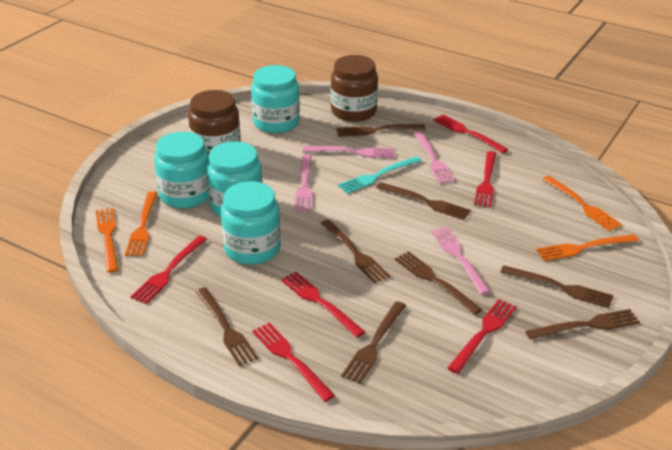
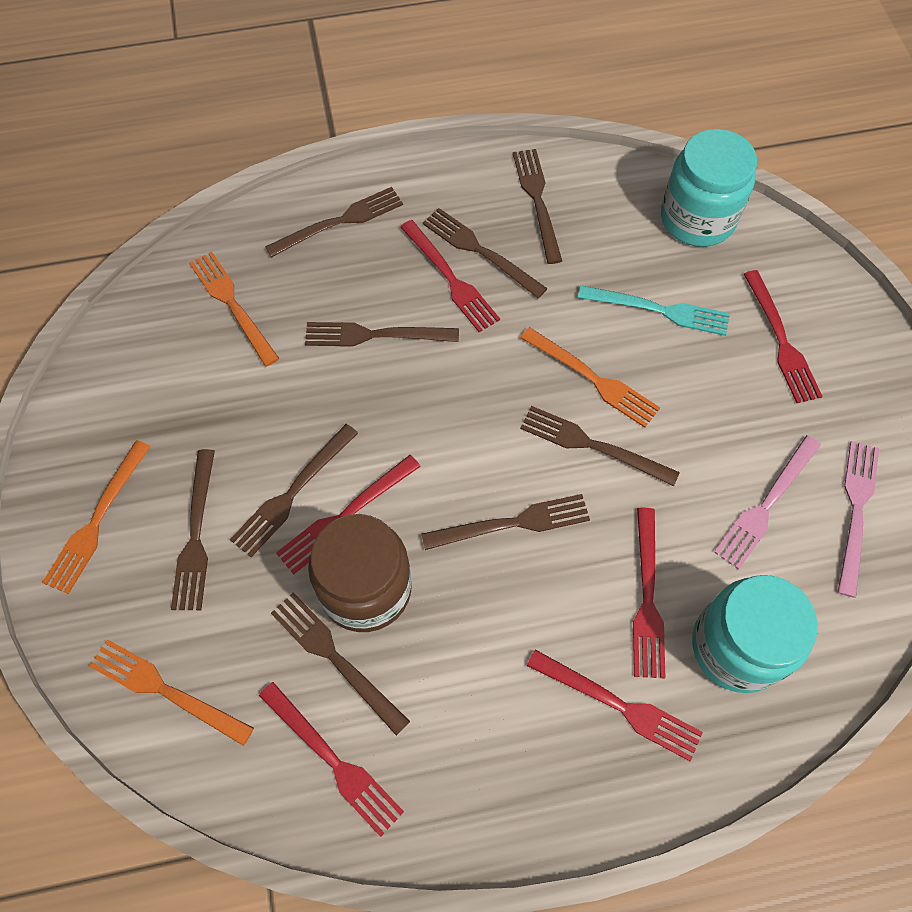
brown fork: [196,287,258,366] [320,219,390,283] [337,124,426,137] [341,301,406,384] [376,182,471,220] [395,251,482,315] [501,265,614,308] [525,309,640,339] = 8 -> [171,449,215,610] [230,424,358,557] [265,187,403,258] [271,593,410,736] [305,322,459,347] [422,494,590,550] [423,208,548,298] [513,149,562,264] [520,406,680,487] = 9
brown jar: [188,90,241,154] [331,55,378,122] = 2 -> [308,514,412,632] = 1
pink fork: [294,155,313,212] [303,146,395,158] [414,131,455,184] [431,227,491,295] = 4 -> [714,435,821,570] [837,441,879,598] = 2
turquoise jar: [154,132,209,209] [206,141,263,217] [221,181,281,265] [251,65,300,133] = 4 -> [661,129,757,247] [692,575,818,693] = 2

